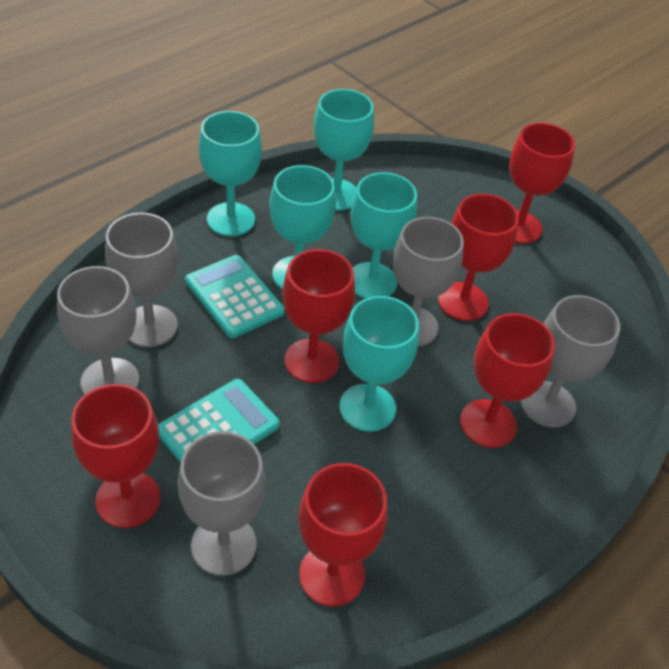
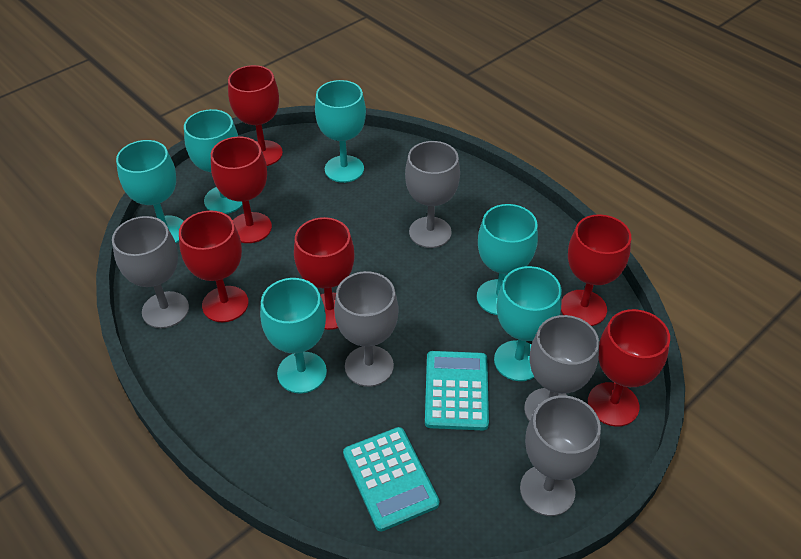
turquoise goblet: [199,111,262,236] [269,165,336,289] [314,89,374,210] [340,296,419,432] [351,172,417,298] = 5 -> [116,140,184,243] [184,109,243,214] [260,278,327,393] [315,80,366,183] [477,204,538,315] [494,266,562,381] = 6

